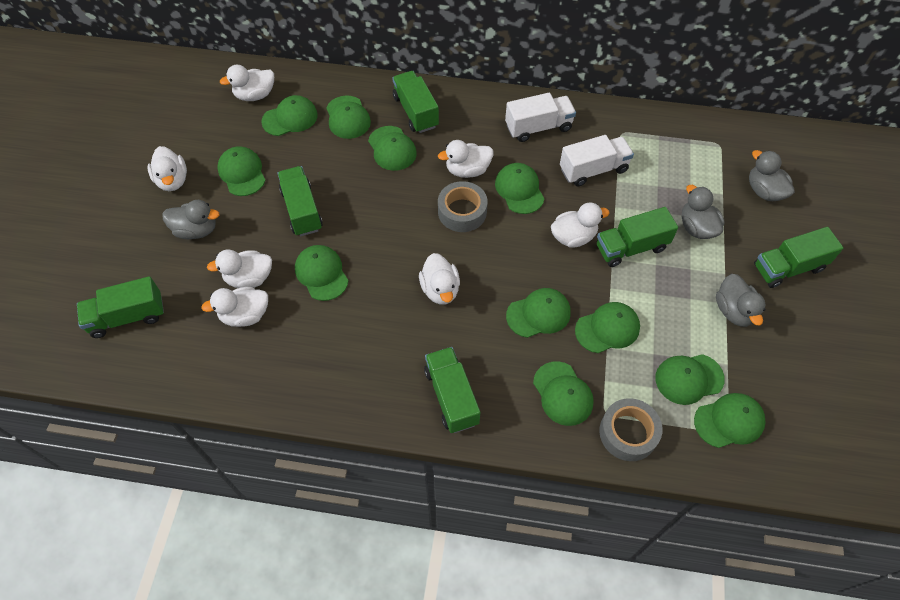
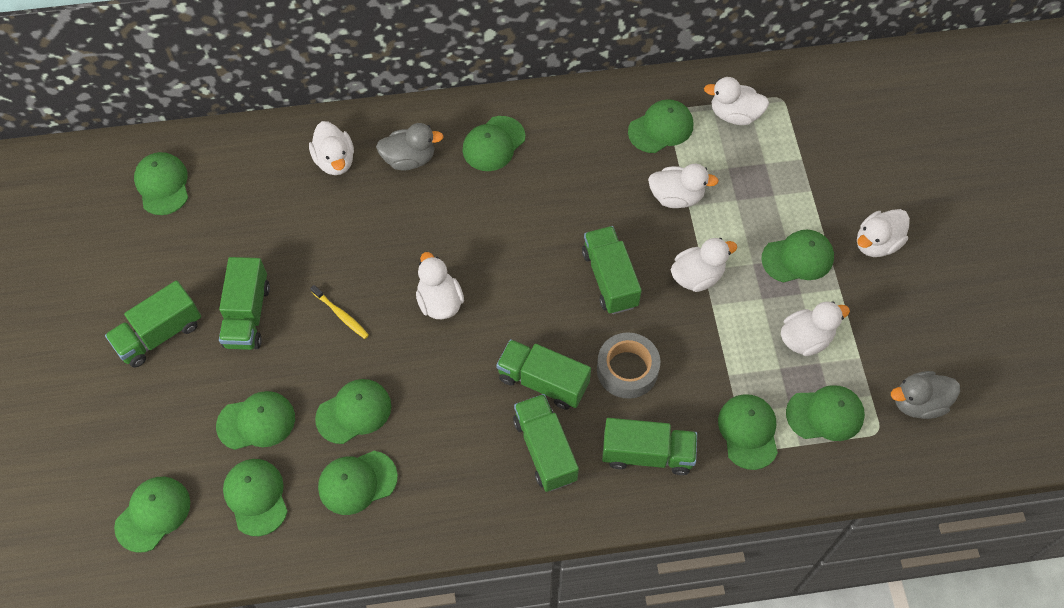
grey duck: [162,200,219,239] [682,185,725,239] [716,274,765,327] [749,150,795,201] = 4 -> [376,123,444,171] [891,371,960,419] = 2
grey tape: [438,181,488,232] [599,398,662,461] = 2 -> [597,332,660,399] = 1
white truck: [505,93,576,142] [560,135,634,186] = 2 -> none = 0
yellow toothbrush: none = 0 -> [310,285,369,339] = 1

